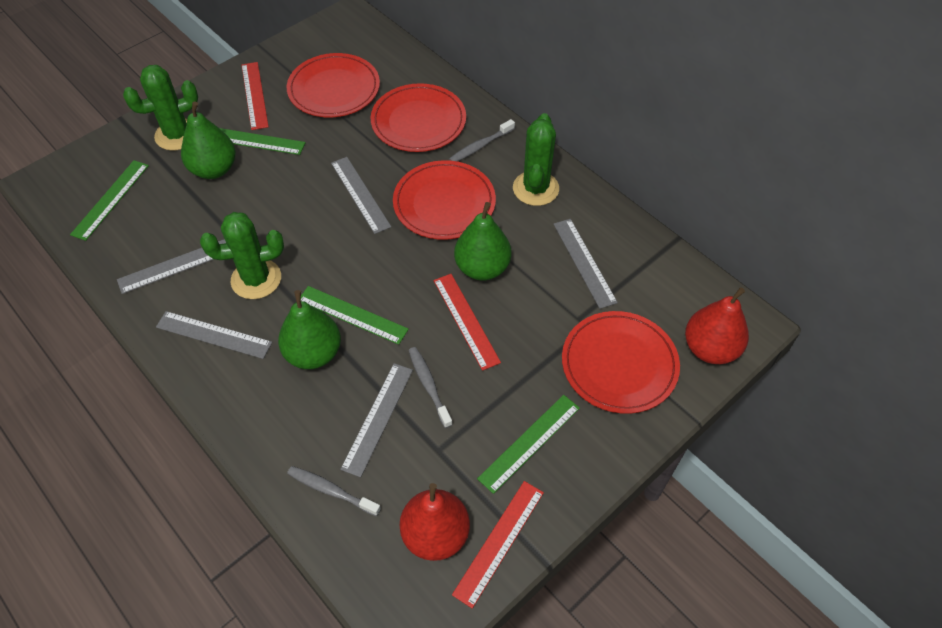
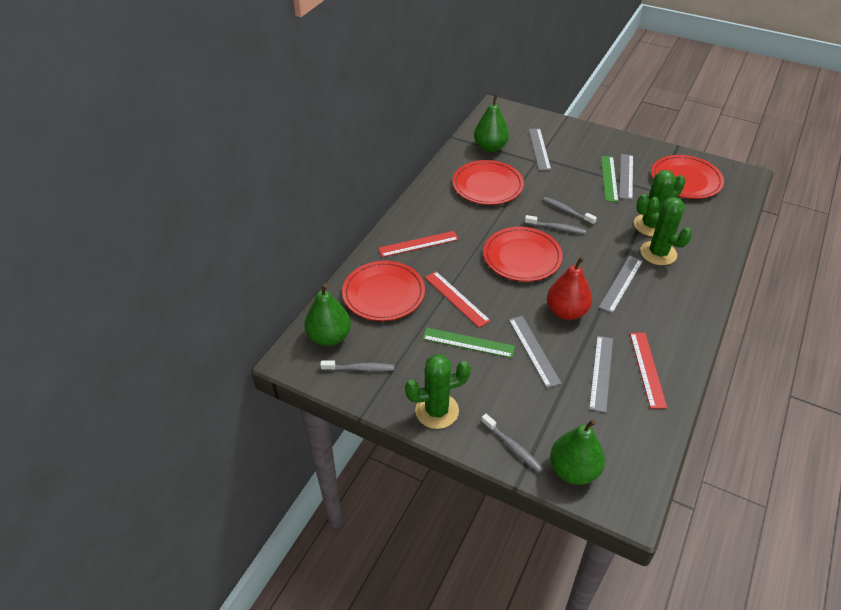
green ruler: [70,160,149,241] [219,128,306,155] [301,286,409,345] [477,395,580,494] = 4 -> [422,327,515,358] [601,156,619,202] = 2
grey toothbrush: [287,466,381,516] [408,347,453,428] [449,119,515,161] = 3 -> [320,361,394,371] [481,414,544,473] [525,215,586,234] [542,197,597,225] = 4
red pear: [399,483,470,561] [685,287,749,364] = 2 -> [547,257,592,320] = 1

